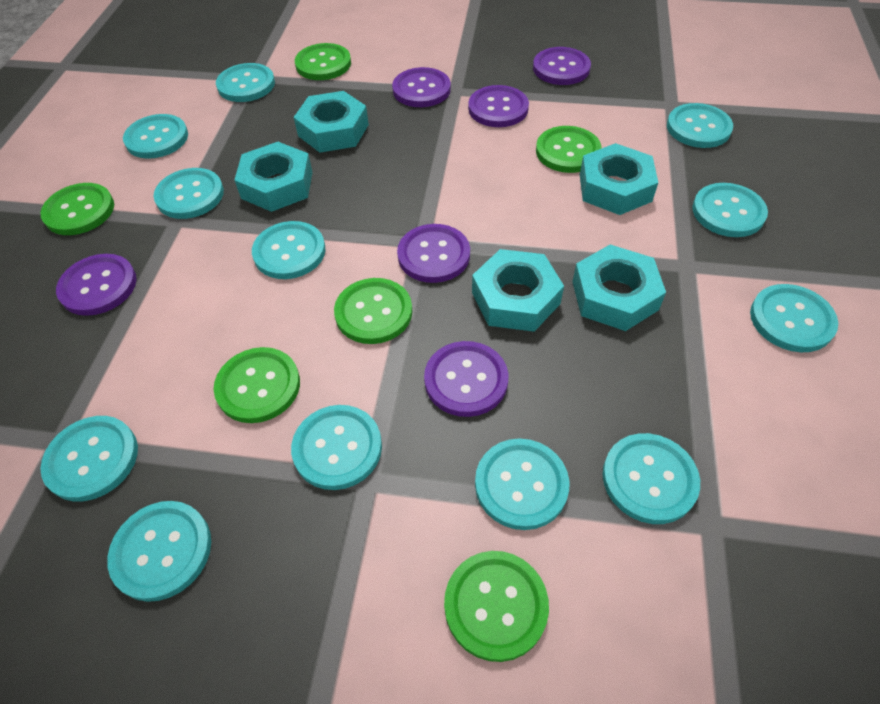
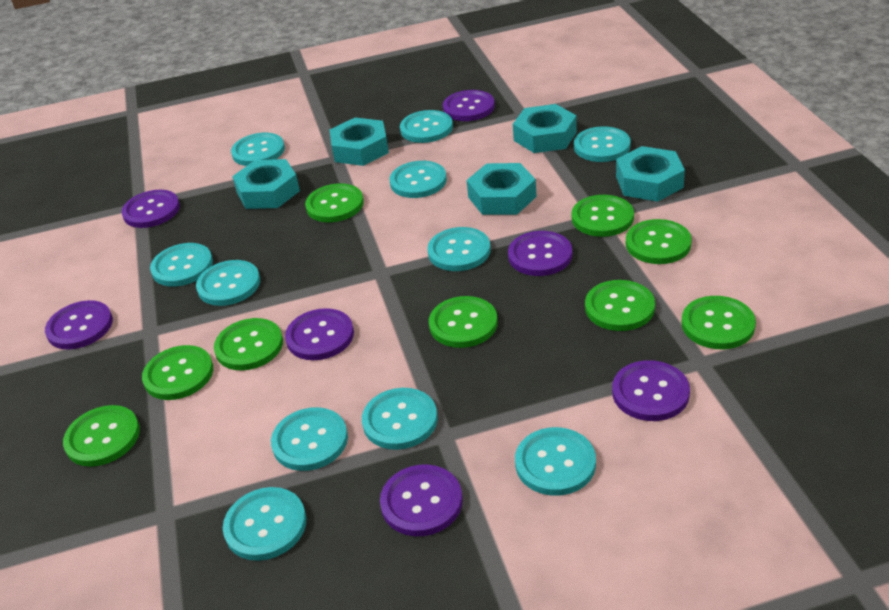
green button: [40,183,114,235] [214,347,300,423] [295,43,351,80] [334,278,412,344] [444,551,549,662] [536,126,602,173] = 6 -> [63,405,140,467] [142,345,213,400] [214,318,283,370] [305,183,364,222] [429,296,498,348] [572,195,634,237] [585,280,655,331] [626,219,692,264] [682,296,756,349] = 9
purple button: [56,254,137,316] [392,67,451,107] [397,224,470,283] [424,341,508,417] [468,85,529,127] [533,47,591,85] = 6 -> [45,300,113,349] [121,190,180,228] [285,308,354,360] [380,464,463,536] [443,90,495,121] [508,231,572,276] [612,360,690,421] = 7
turquoise button: [40,416,138,502] [107,501,211,602] [123,114,188,159] [153,168,224,219] [216,63,275,102] [252,221,326,279] [291,405,382,490] [475,439,569,530] [603,433,700,524] [667,103,733,148] [692,183,768,237] [750,284,838,352] = 12 -> [150,243,213,287] [196,260,260,306] [223,487,306,561] [231,133,285,166] [271,407,348,471] [362,388,438,450] [389,161,447,198] [400,110,453,143] [427,227,491,271] [515,427,596,496] [574,126,631,162] = 11

